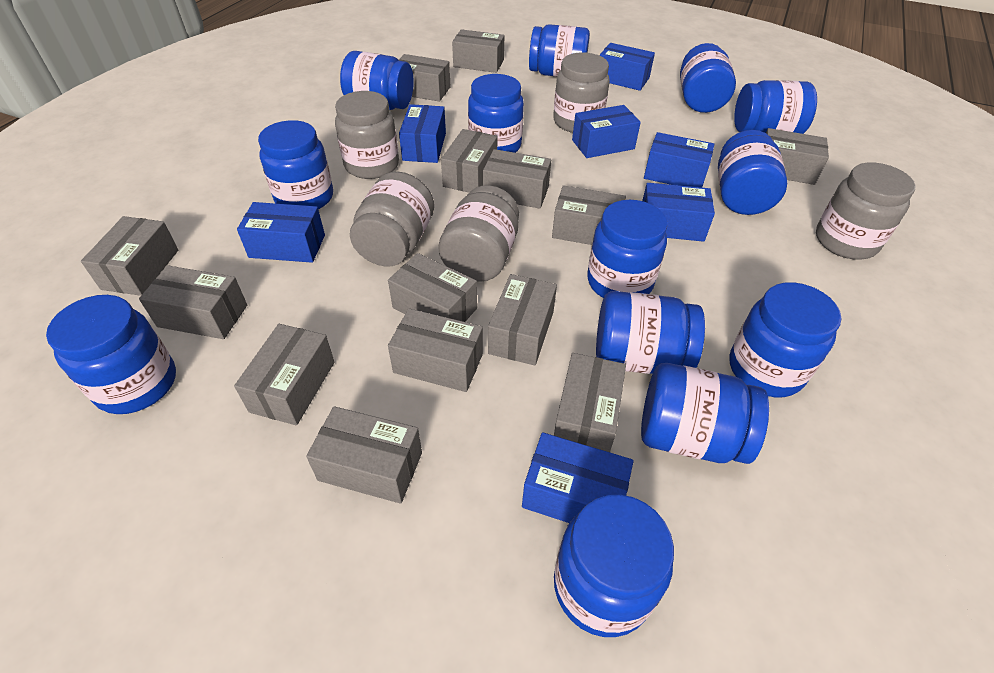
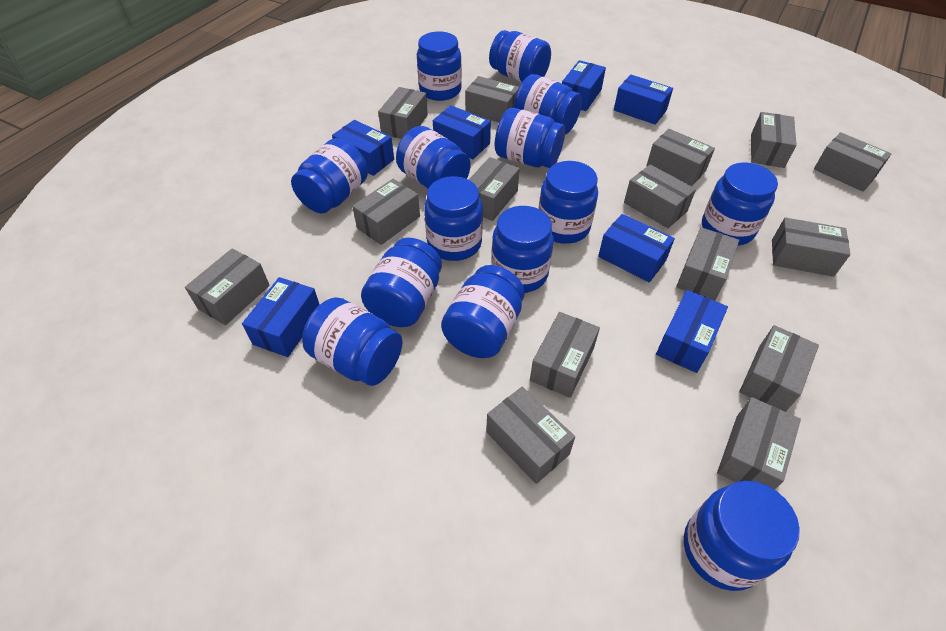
blue jar: [46,295,176,414] [258,120,333,210] [340,51,414,110] [468,74,524,153] [529,24,590,77] [554,495,674,637] [587,200,668,298] [596,291,705,374] [641,363,769,464] [680,43,736,113] [718,130,787,215] [729,282,841,397] [734,80,817,134] = 13 -> [291,138,368,213] [302,297,403,386] [361,238,442,327] [396,126,471,188] [417,31,462,101] [424,176,483,261] [441,265,525,358] [489,30,551,82] [491,206,554,293] [495,108,565,168] [514,74,582,135] [538,161,598,244] [684,481,800,591] [702,162,778,245] = 14
grey box: [81,216,178,296] [139,265,247,339] [234,324,335,425] [306,406,422,504] [388,253,477,322] [388,309,483,392] [399,54,451,102] [441,129,498,192] [452,29,505,73] [483,149,551,209] [488,274,557,365] [552,185,626,245] [554,353,626,452] [766,128,829,185] = 14 -> [185,249,270,325] [352,179,420,245] [378,87,428,139] [465,76,519,123] [469,157,520,221] [486,386,575,484] [530,312,600,398] [624,164,696,228] [647,129,715,186] [676,227,739,301] [717,397,801,490] [739,325,819,412] [751,112,797,168] [772,217,850,277] [814,132,891,192] = 15
grey jar: [335,91,399,179] [350,172,434,267] [439,185,519,282] [553,52,610,133] [816,162,916,260] = 5 -> none = 0

